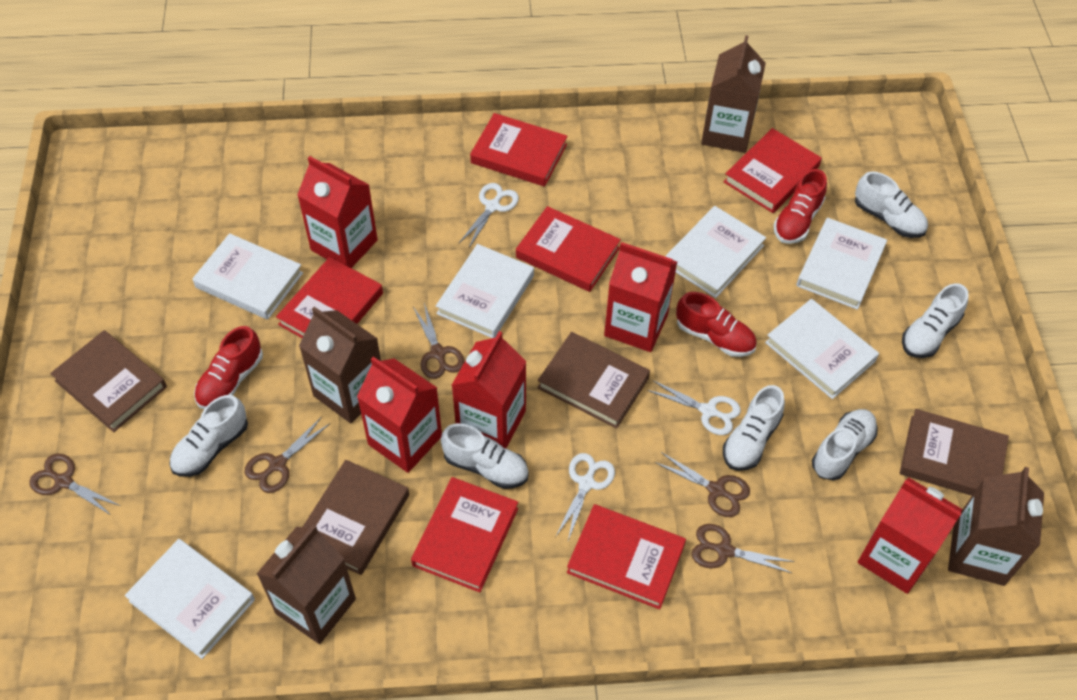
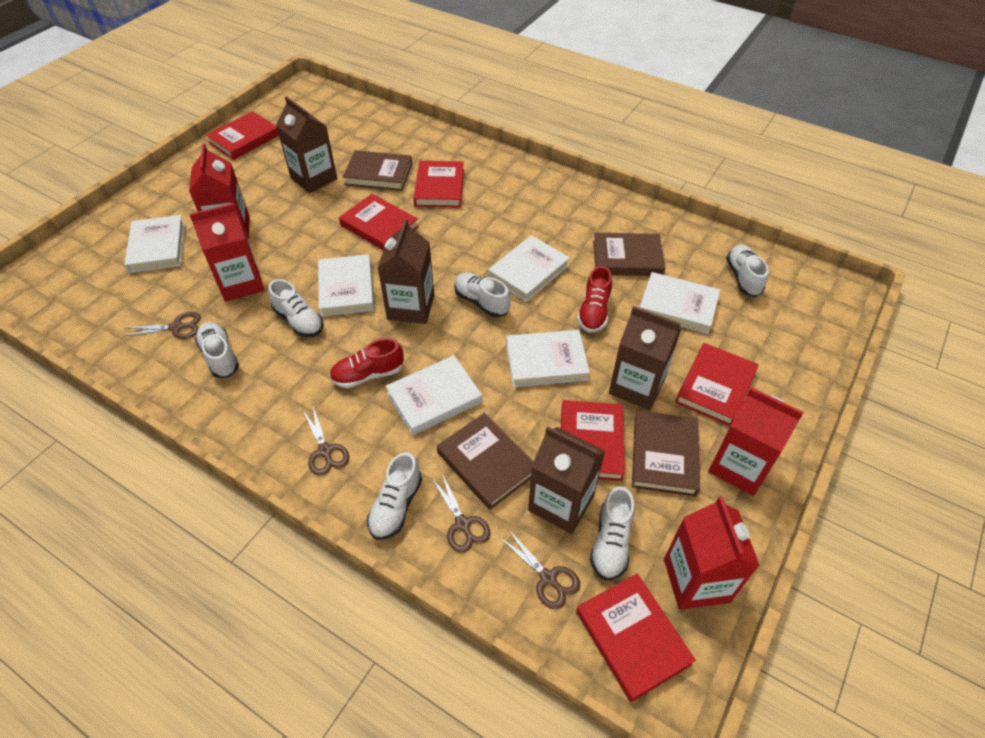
brown scissors: [29,454,120,516] [245,417,329,493] [413,303,465,379] [655,452,750,517] [692,524,795,574] = 5 -> [124,312,201,339] [304,407,349,476] [431,473,491,553] [499,529,580,609] = 4
red carton: [297,156,378,268] [357,357,442,473] [452,331,527,449] [604,242,677,352] [858,477,963,594] = 5 -> [189,143,250,239] [189,203,264,302] [664,496,760,610] [708,387,804,496] = 4
red shoe: [194,326,263,409] [676,292,757,357] [774,169,827,244] = 3 -> [329,338,404,388] [577,266,612,333] = 2
white scissors: [459,183,519,248] [556,453,615,541] [647,380,741,435] = 3 -> none = 0

